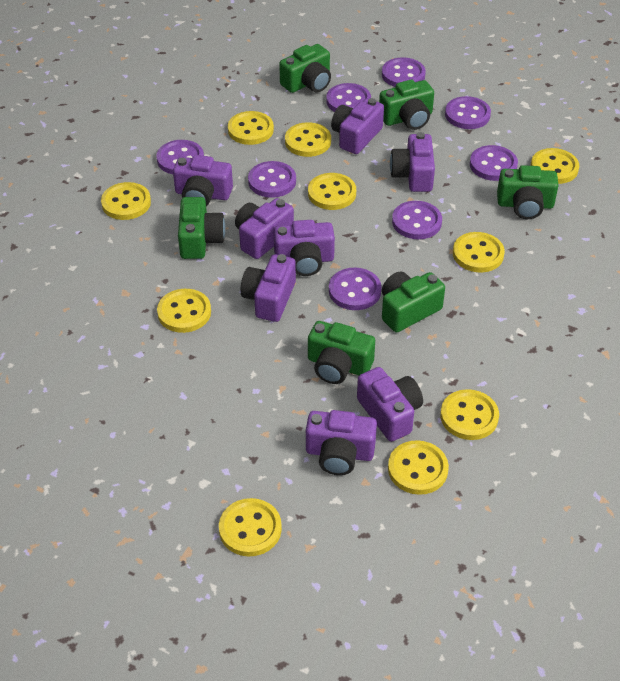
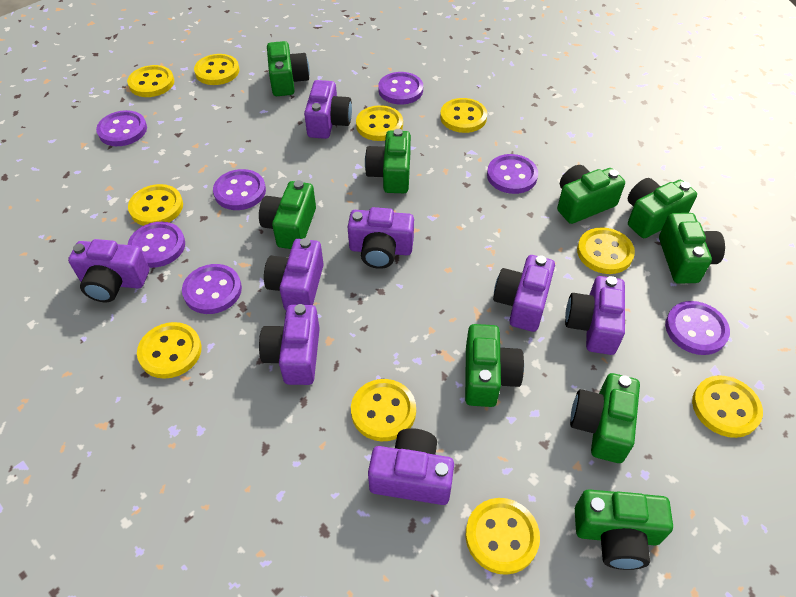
green camera: [178,197,225,259] [279,44,331,93] [308,321,375,384] [379,80,434,130] [382,271,445,332] [497,165,558,219] = 6 -> [259,180,316,249] [267,41,310,96] [365,129,411,193] [465,324,524,407] [557,165,625,224] [570,373,640,463] [575,489,673,570] [628,178,697,238] [659,213,725,284] = 9
purple button: [157,140,204,174] [248,161,296,198] [326,83,371,112] [329,268,382,310] [382,57,426,87] [392,201,442,239] [445,96,491,129] [470,145,518,181] = 8 -> [96,110,147,146] [128,222,185,268] [182,264,242,314] [213,169,266,210] [378,72,423,105] [487,154,538,194] [665,301,730,355] = 7

